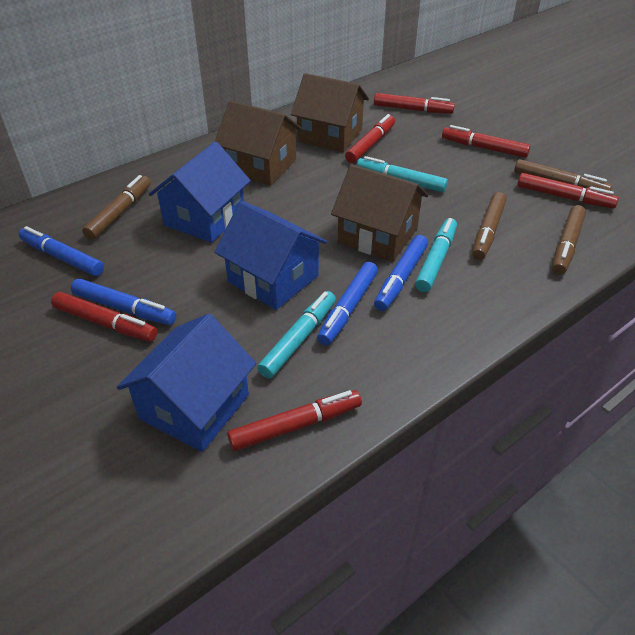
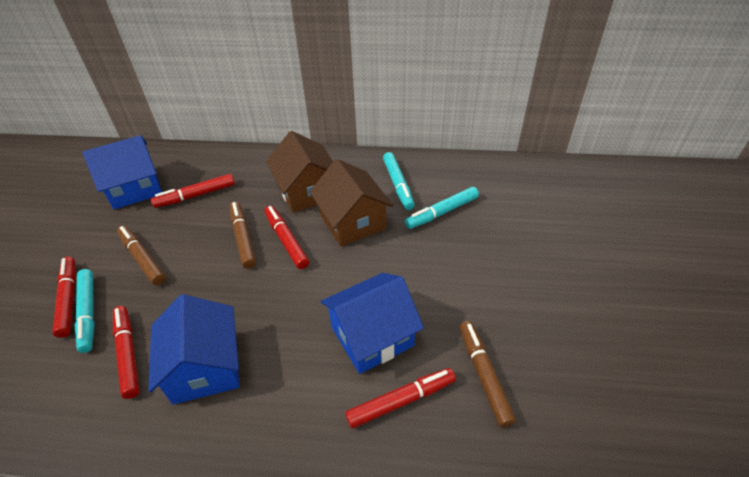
blue marker: [19,226,104,276] [71,278,176,325] [317,262,378,345] [374,235,428,311] = 4 -> none = 0
brown house: [215,100,302,186] [291,73,369,152] [331,164,429,262] = 3 -> [266,131,333,213] [310,159,393,247] = 2
brown marker: [82,175,151,240] [472,192,506,260] [514,159,612,191] [552,205,586,275] = 4 -> [117,226,166,285] [230,202,256,269] [460,321,516,428] = 3
red marker: [51,292,157,342] [227,390,362,451] [345,114,395,163] [374,93,455,114] [442,125,530,158] [517,173,619,208] = 6 -> [52,257,76,338] [113,306,140,399] [151,174,235,208] [264,206,309,269] [345,368,456,428] = 5

